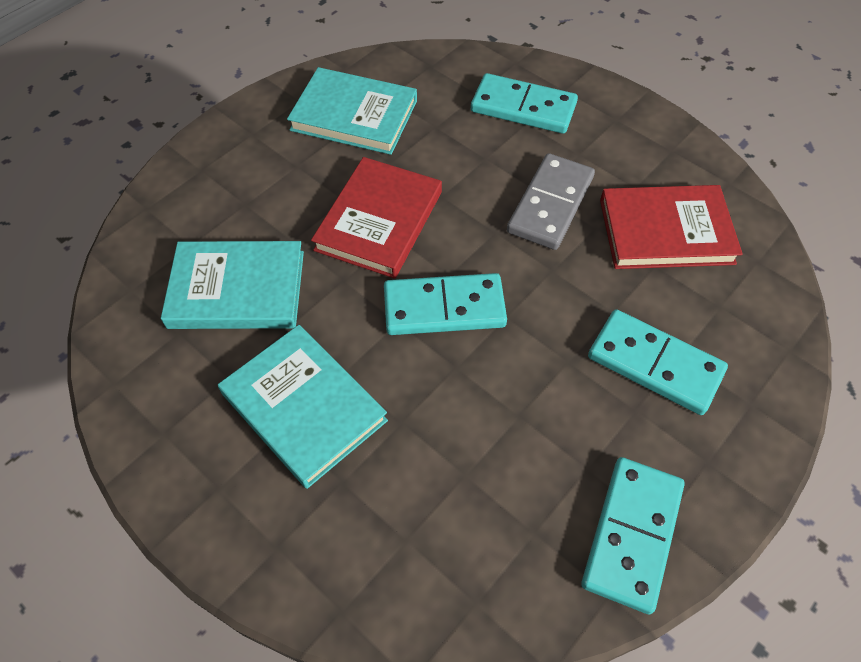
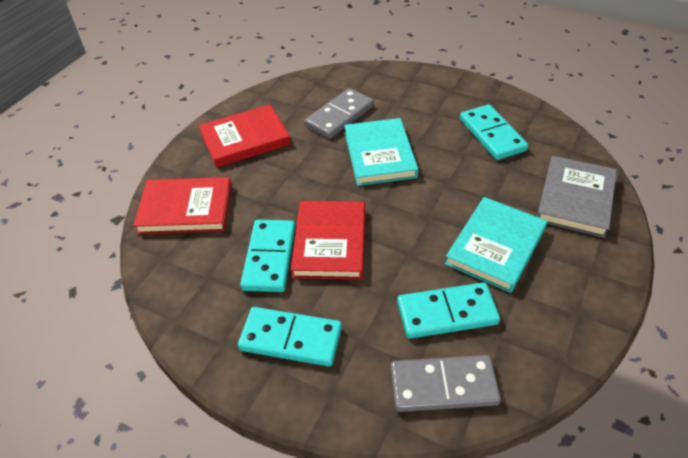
grey book: none = 0 -> [537,156,617,238] = 1
grey domino: [507,153,595,250] = 1 -> [305,88,374,139] [390,355,501,412] = 2
red book: [311,157,442,279] [600,185,743,269] = 2 -> [133,177,232,234] [199,104,291,168] [291,201,365,280] = 3
turquoise book: [161,241,304,329] [218,325,388,489] [287,67,417,155] = 3 -> [344,118,419,186] [445,197,547,293] = 2

